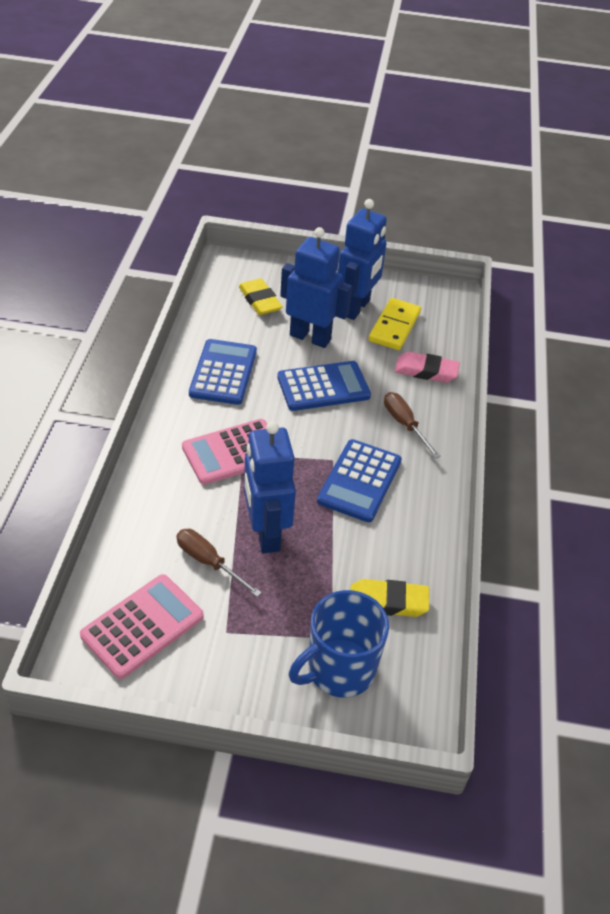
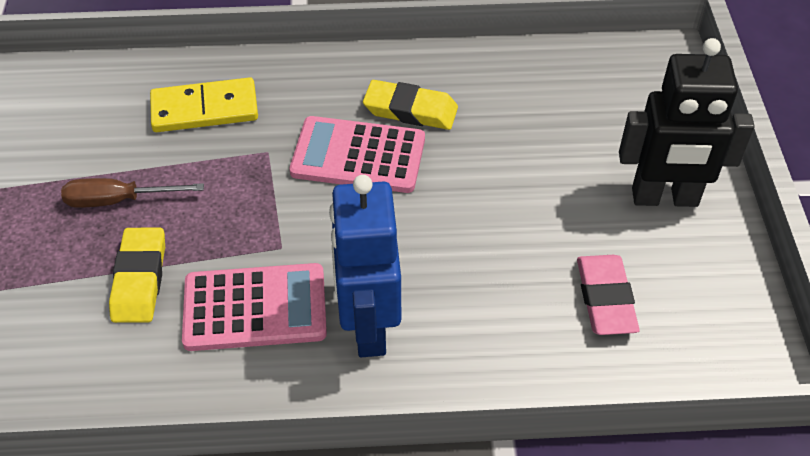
black robot: none = 0 -> [619,38,755,207] = 1
blue calculator: [189,339,257,405] [277,361,371,411] [317,439,402,522] = 3 -> none = 0
blue mug: [289,590,389,698] = 1 -> none = 0
blue robot: [244,421,296,553] [280,227,352,348] [338,199,387,320] = 3 -> [329,175,401,357] = 1
brown screwdriver: [176,529,262,597] [384,392,441,458] = 2 -> [61,178,204,208] = 1

